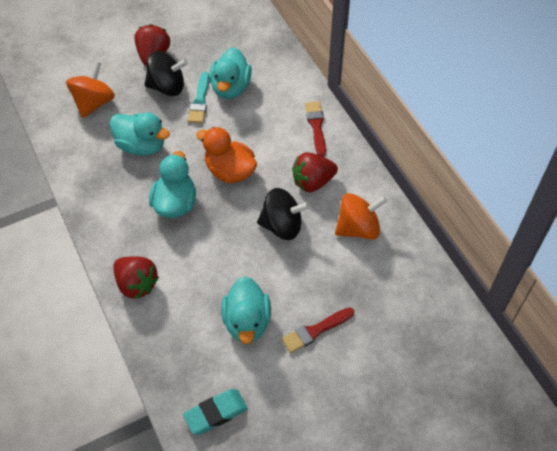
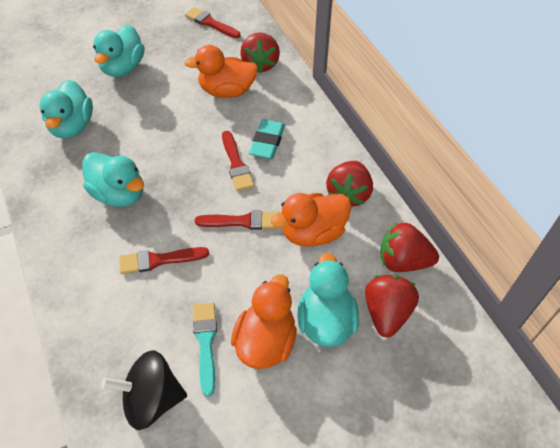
black spinning top: [144,51,188,96] [257,188,310,240] = 2 -> [101,350,187,430] = 1
orange duck: [196,127,257,183] = 1 -> [184,45,258,98] [231,274,297,369] [271,193,351,247] = 3
orange spinning top: [66,61,115,118] [335,193,387,240] = 2 -> none = 0
red brush: [282,307,354,353] [305,101,326,157] = 2 -> [119,247,209,274] [185,7,241,38] [195,210,279,230] [222,131,254,191] = 4
red strawberry: [113,257,159,299] [134,24,170,66] [292,152,338,192] = 3 -> [240,33,280,73] [326,161,373,207] [365,275,419,338] [380,222,439,272] = 4

